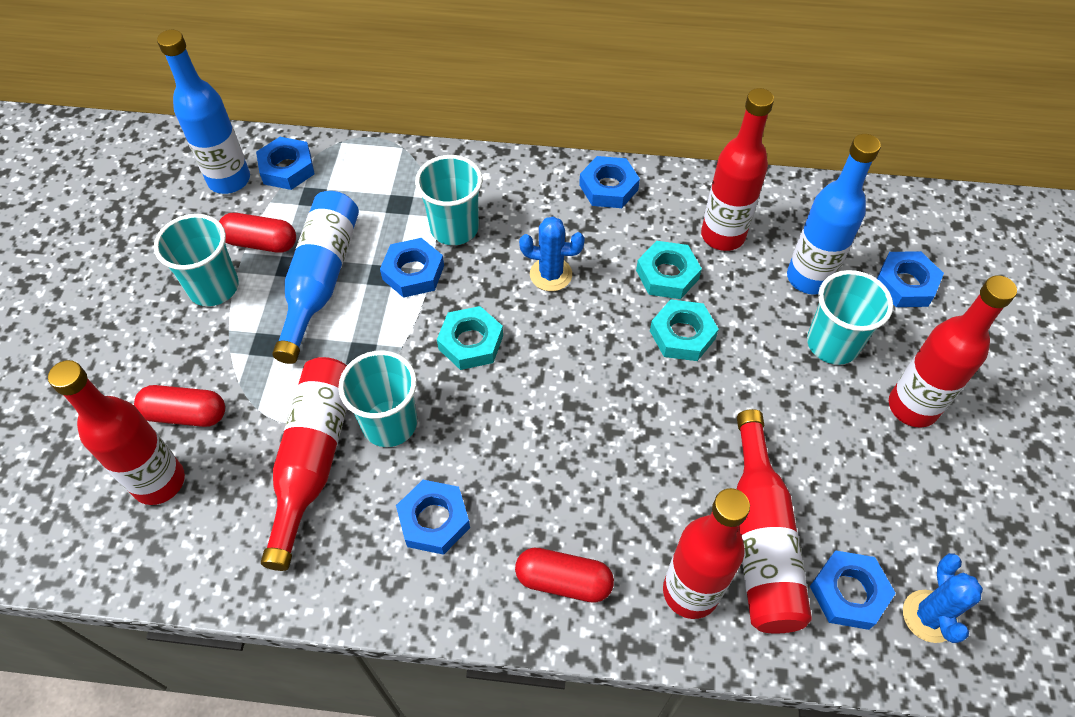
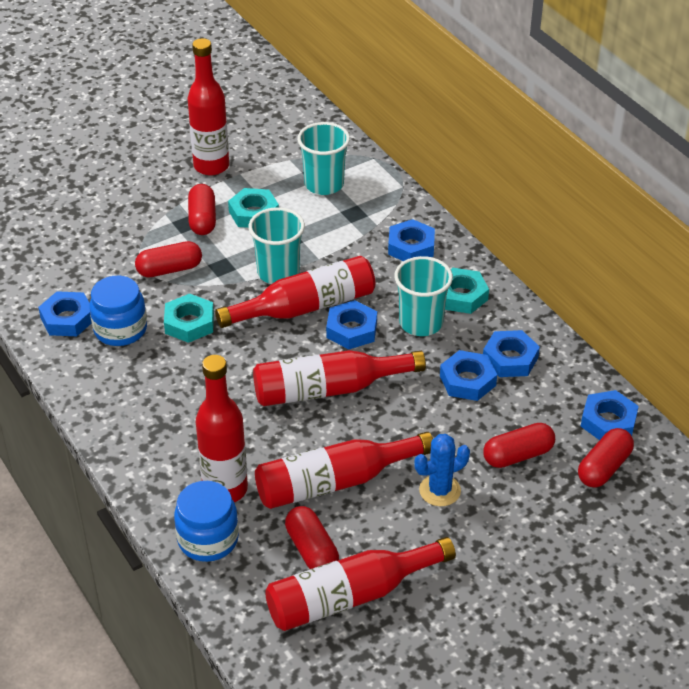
blue bottle: [157,30,250,194] [272,191,359,364] [787,134,881,295] = 3 -> none = 0
blue cactus: [519,216,585,291] [903,553,983,643] = 2 -> [414,434,470,506] = 1
blue jar: none = 0 -> [89,276,147,346] [174,481,239,562] = 2
red capsule: [134,385,225,427] [219,213,296,253] [515,548,614,603] = 3 -> [135,241,202,277] [188,184,216,235] [285,506,339,569] [483,423,555,468] [578,428,634,488] = 5
turquoise cup: [154,214,239,306] [338,350,417,447] [415,155,482,245] [807,270,893,365] = 4 -> [248,207,305,284] [297,122,350,195] [394,256,453,336] = 3

